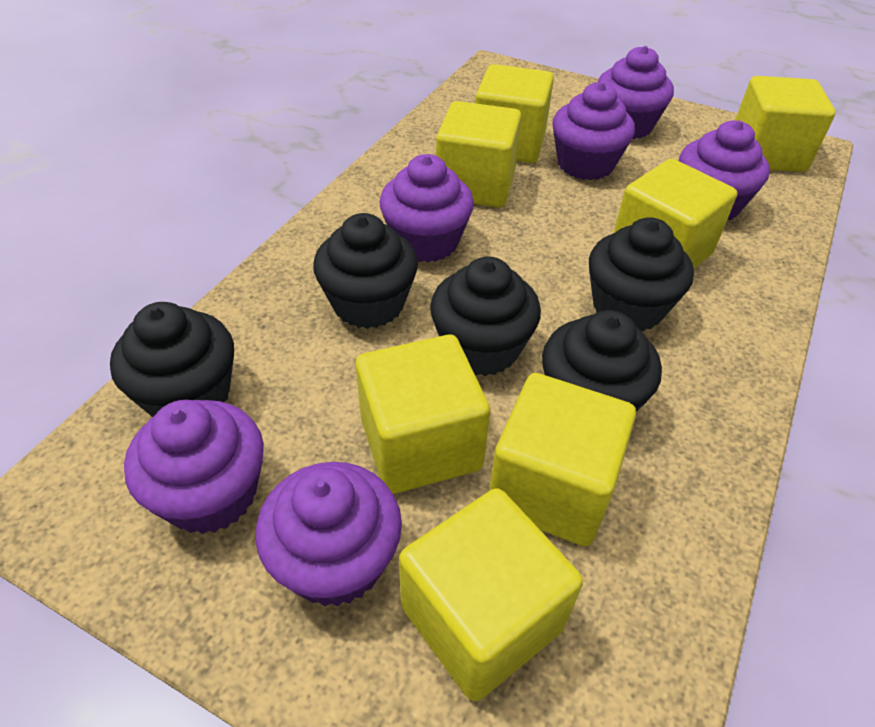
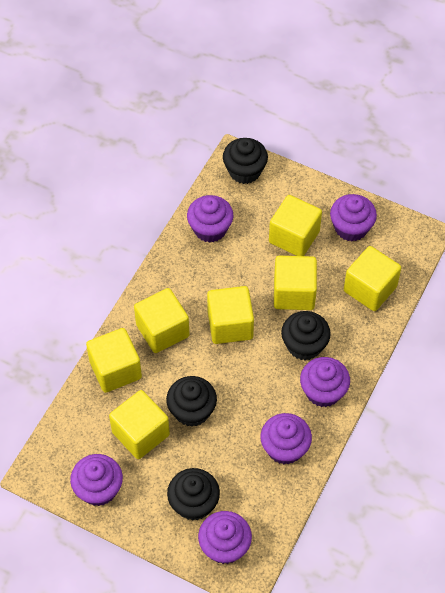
black cupcake: [110,302,234,417] [313,213,418,329] [430,256,541,376] [542,310,662,412] [589,217,694,331] = 5 -> [166,376,217,427] [167,468,220,521] [223,138,268,184] [281,311,331,361] = 4

